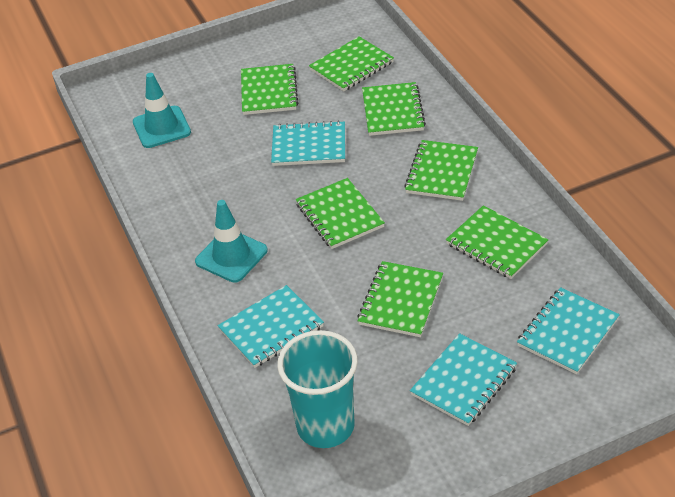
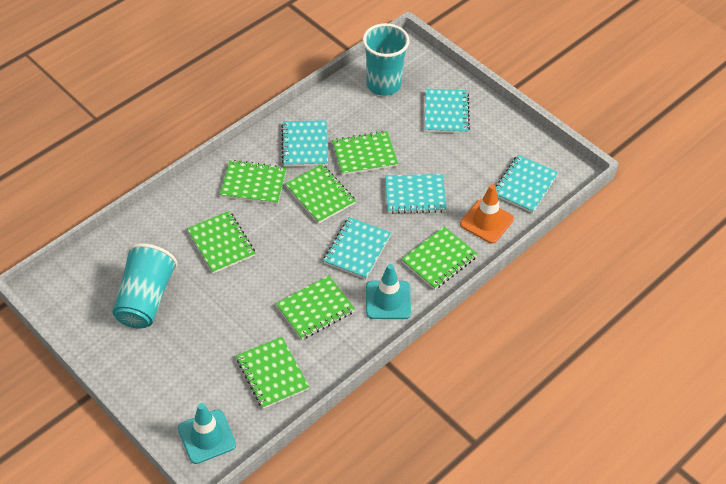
orange traffic cone: none = 0 -> [460,184,514,244] = 1
turquoise cup: [277,330,358,448] = 1 -> [112,243,178,329] [363,23,410,96] = 2
turquoise notebook: [218,285,324,368] [271,120,345,166] [410,333,517,426] [517,287,620,374] = 4 -> [281,120,328,167] [323,217,391,279] [385,174,447,214] [425,89,470,134] [496,155,558,213] = 5

